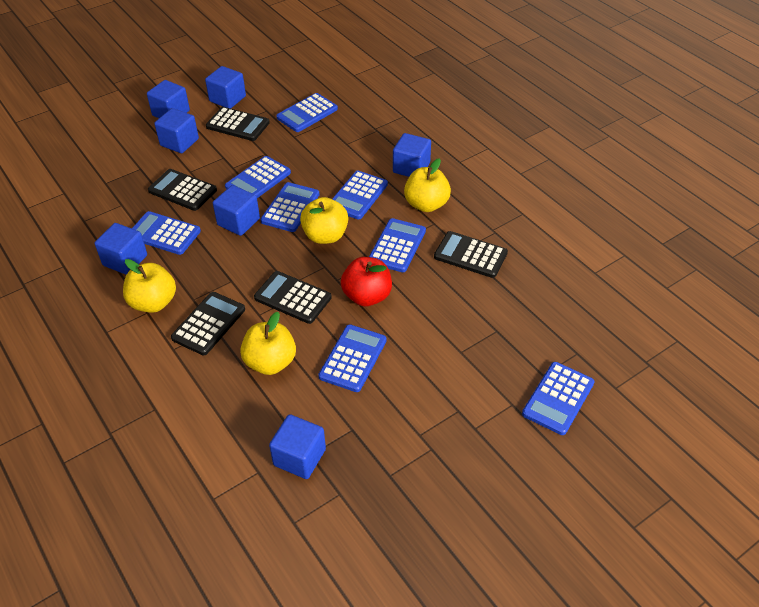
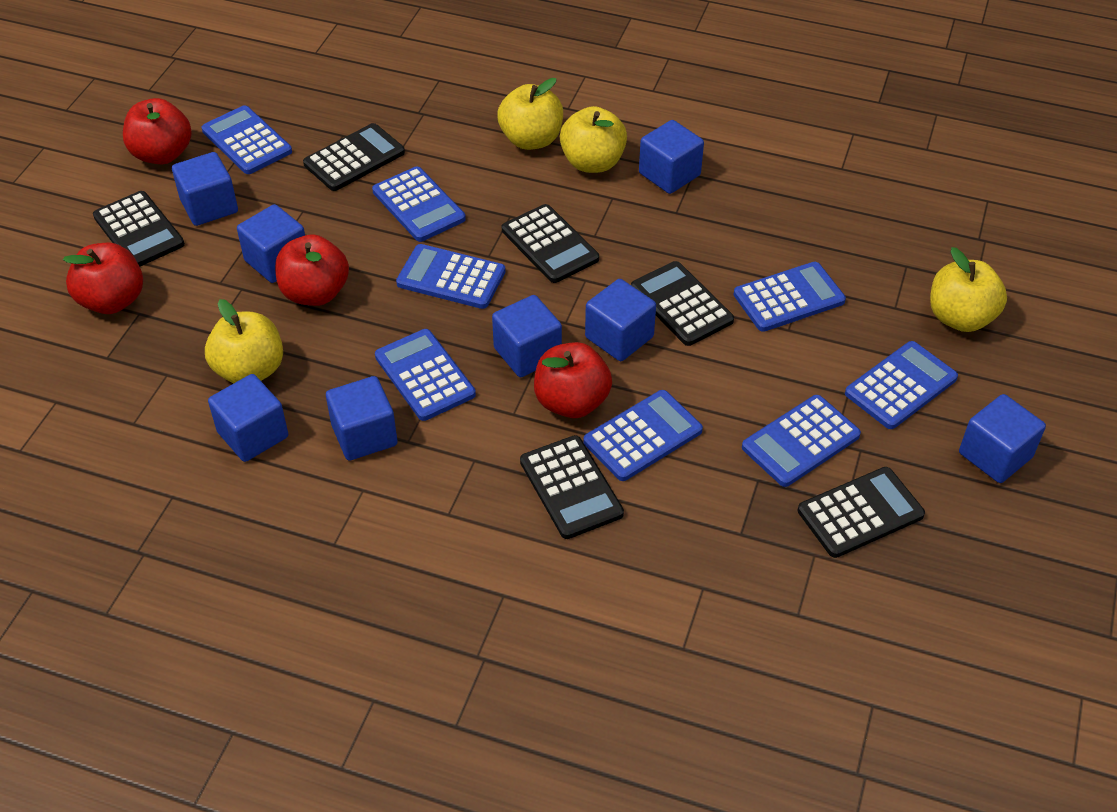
black calculator: [148,169,217,211] [171,292,245,355] [206,107,270,141] [254,271,332,324] [434,231,508,278] = 5 -> [93,191,185,267] [303,123,405,191] [502,204,599,283] [520,435,624,539] [631,261,734,346] [797,467,925,558] = 6
blue cube: [95,223,147,275] [147,80,190,118] [154,108,199,153] [205,66,246,109] [213,185,260,236] [269,414,326,479] [393,133,431,177] = 7 -> [172,152,238,226] [208,374,288,462] [237,204,305,283] [326,376,398,461] [492,295,562,377] [585,279,656,361] [639,120,704,194] [959,394,1046,483] = 8
red apple: [341,257,392,306] = 1 -> [63,242,143,314] [123,98,192,164] [275,234,349,306] [534,342,612,418] = 4

